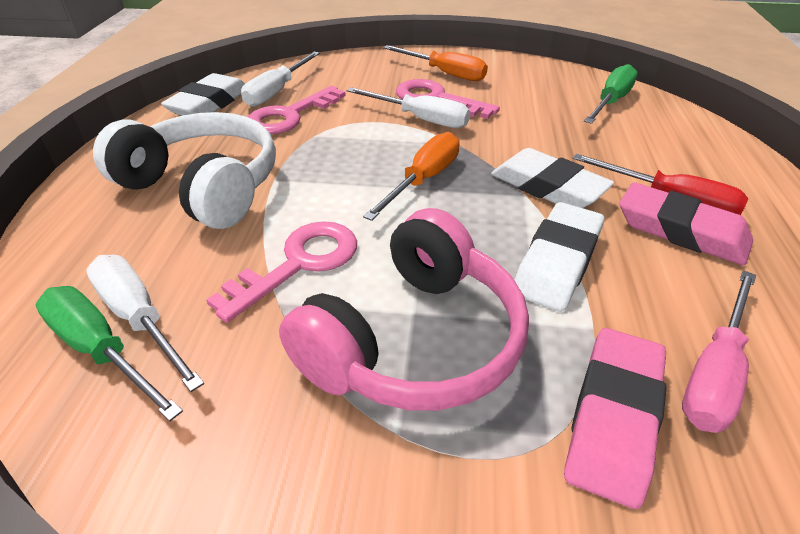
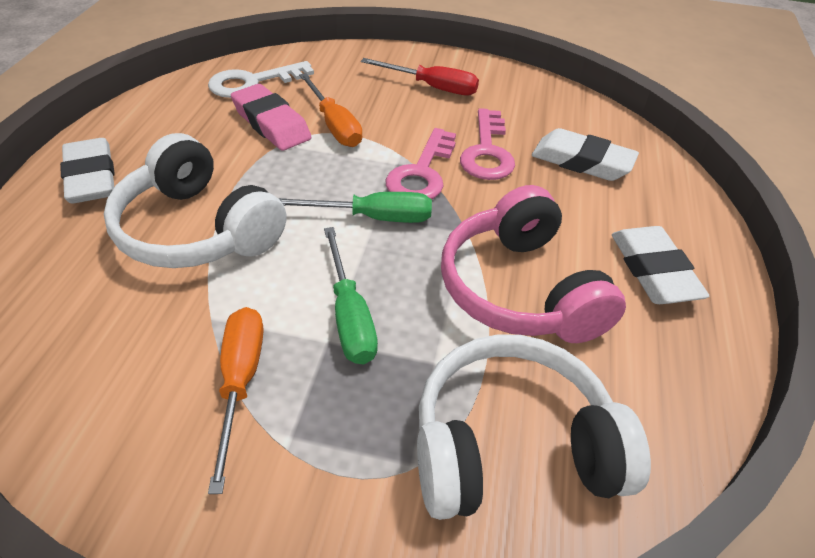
pink eraser: [564,328,667,509] [620,182,753,265] = 2 -> [231,84,311,151] = 1
pink key: [206,221,357,323] [248,86,346,134] [396,79,500,119] = 3 -> [386,128,456,199] [460,108,515,180] = 2
pink screwdriver: [682,270,756,433] = 1 -> none = 0
white headphones: [93,112,276,229] = 1 -> [104,133,286,268] [417,334,651,520] = 2
white key: none = 0 -> [208,61,314,98] = 1
white screwdriver: [86,255,204,392] [241,52,320,107] [347,87,470,128] = 3 -> none = 0

